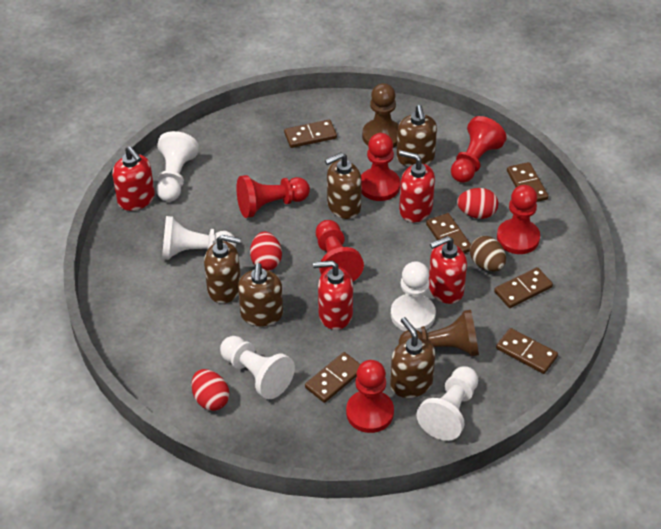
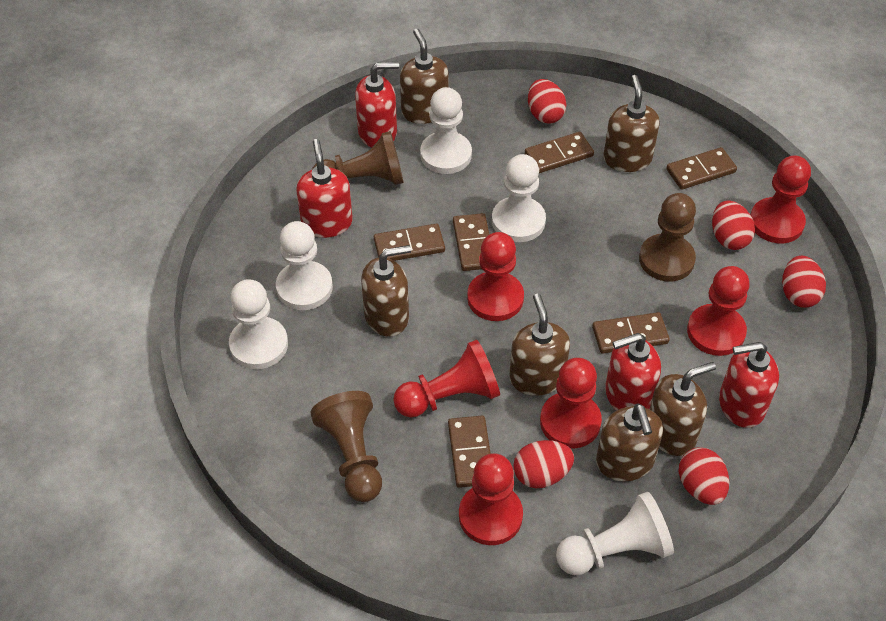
brown egg: [470,236,506,271] = 1 -> none = 0
brown pawn: [362,83,399,148] [399,310,479,356] = 2 -> [310,391,382,502] [312,131,404,185] [639,193,696,282] = 3
brown soap dispenser: [204,235,241,304] [238,263,283,327] [325,152,362,219] [390,317,435,398] [397,105,437,167] = 5 -> [361,245,411,337] [400,28,448,124] [509,294,570,396] [596,403,663,481] [604,75,660,172] [649,362,716,456] = 6
red egg: [191,369,229,411] [250,232,282,271] [457,188,498,219] = 3 -> [513,440,574,488] [528,79,567,124] [678,447,729,505] [712,200,755,250] [782,256,826,308] = 5

